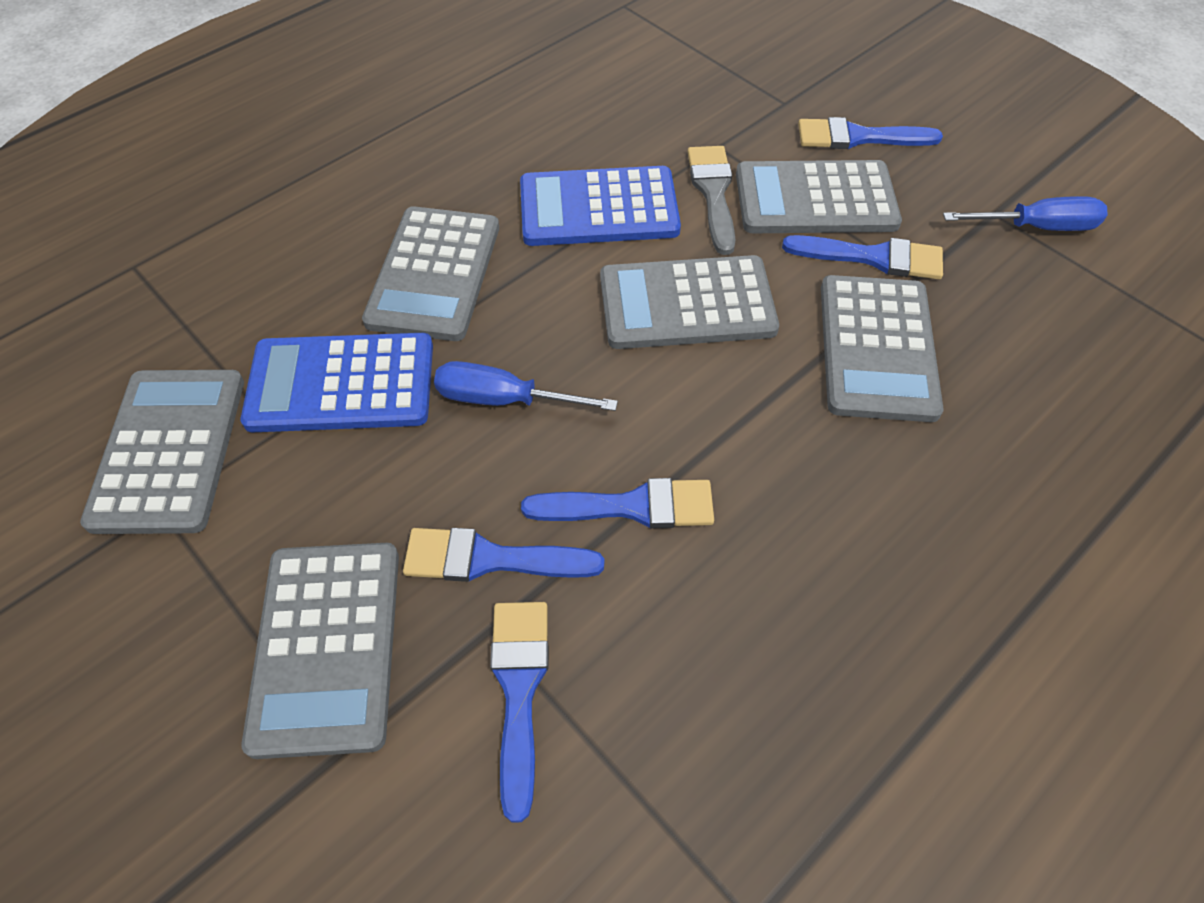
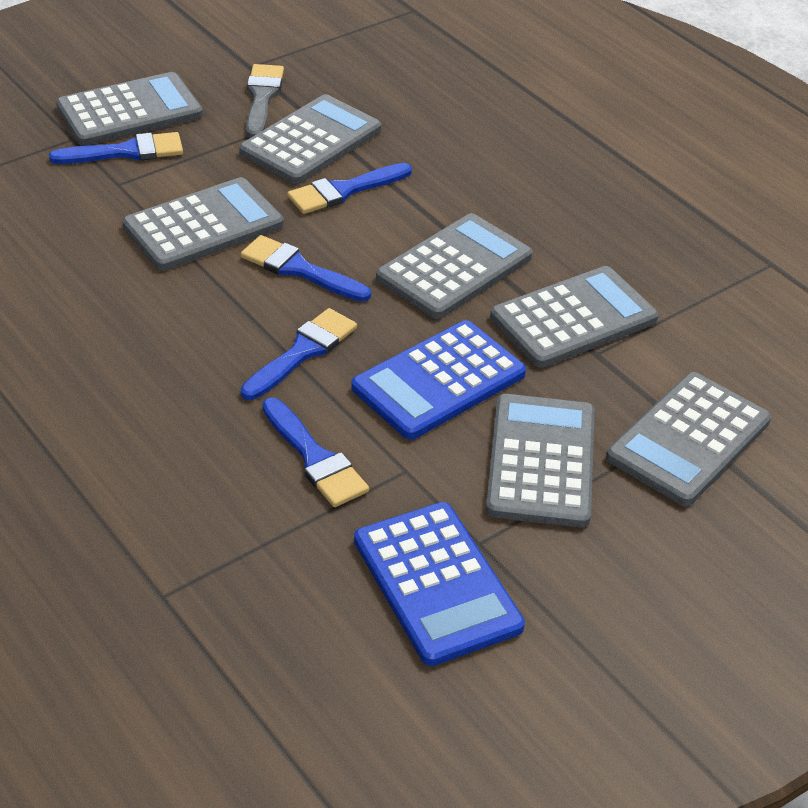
blue screwdriver: [434,361,618,411] [943,196,1107,231] = 2 -> none = 0
grey calculator: [80,370,244,534] [241,543,399,759] [362,206,499,341] [600,255,779,349] [736,160,902,233] [821,275,944,422] = 6 -> [56,72,203,146] [122,177,284,271] [239,94,382,184] [376,213,533,319] [486,394,595,528] [490,266,659,368] [606,372,771,506] = 7

